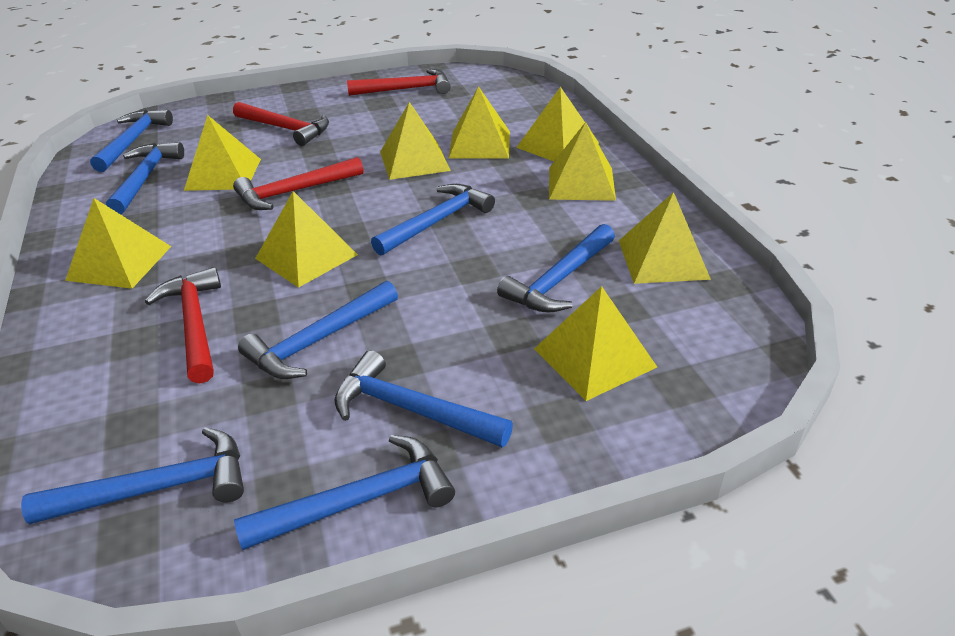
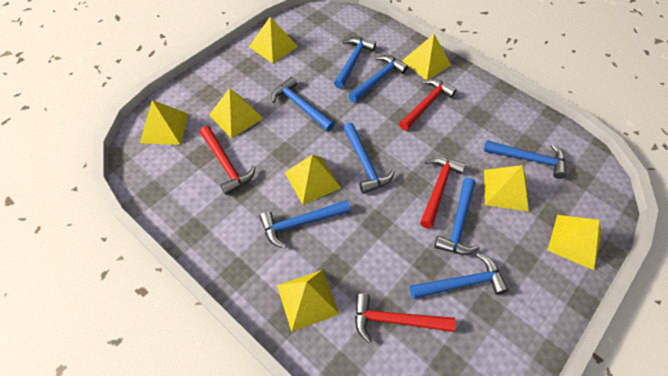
yellow pyramid: [65,198,171,289] [184,115,261,191] [255,191,358,288] [380,102,451,180] [449,86,510,158] [516,87,599,161] [534,286,657,401] [549,122,616,201] [619,192,711,284] = 9 -> [140,100,188,145] [209,88,264,138] [249,17,298,64] [277,270,340,332] [285,155,341,205] [402,34,451,80] [484,165,529,211] [548,215,602,270] = 8

